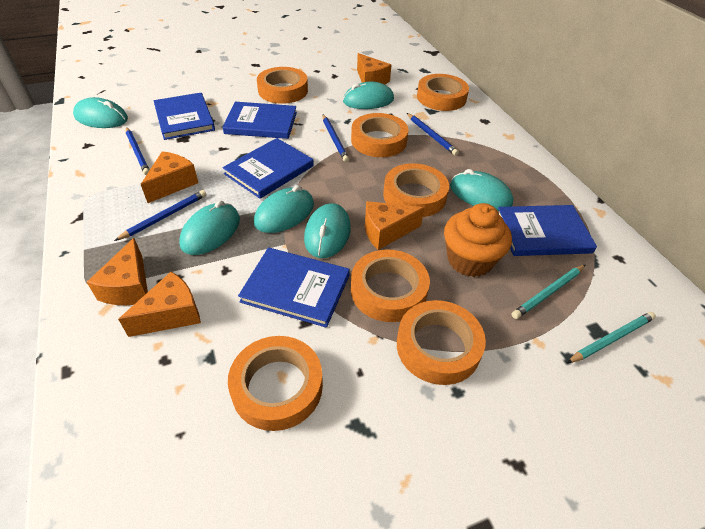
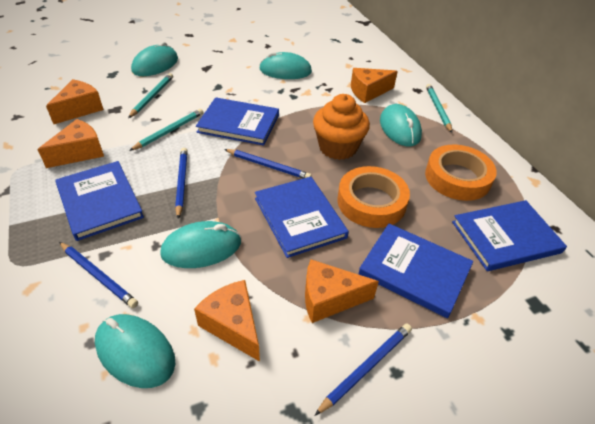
orange tape: [228,336,323,431] [257,67,308,104] [351,113,408,157] [351,249,430,322] [383,163,449,217] [397,300,486,385] [417,74,469,111] = 7 -> [338,166,410,228] [425,145,497,201] = 2
turquoise mouse: [73,97,128,128] [179,200,240,255] [254,185,314,233] [304,203,351,258] [343,82,394,109] [450,169,513,211] = 6 -> [95,314,175,388] [131,42,178,76] [160,221,241,268] [259,52,312,79] [380,104,422,146] = 5
turquoise pencil: [512,264,586,319] [567,312,656,363] = 2 -> [128,73,173,118] [129,109,203,151] [426,84,452,133] = 3

